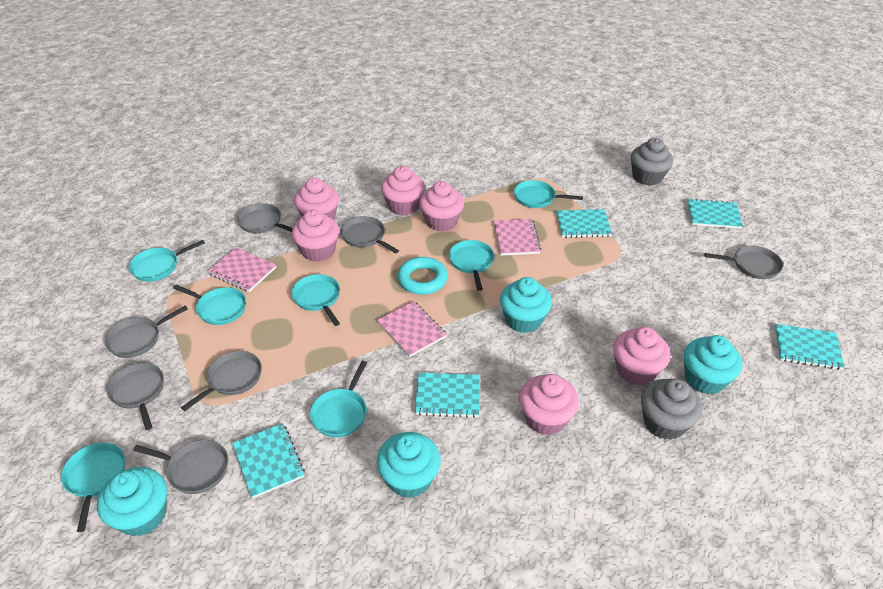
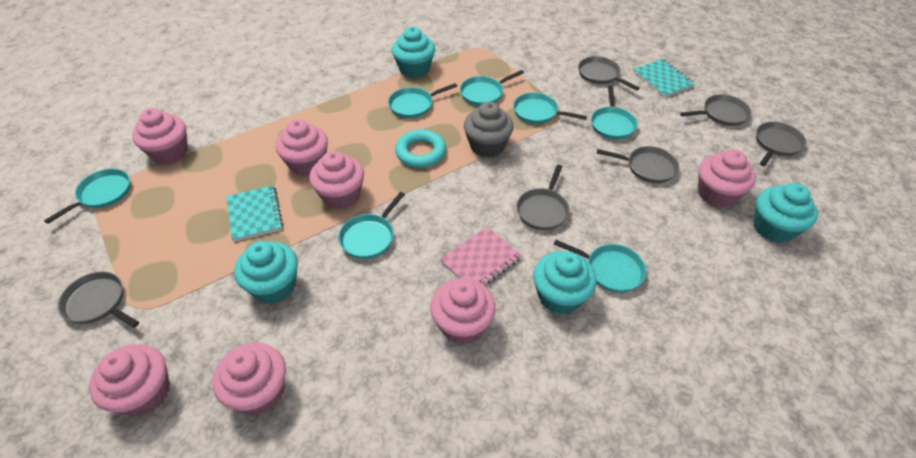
grey cupcake: [631,138,673,186] [641,378,703,440] = 2 -> [464,102,514,158] = 1
grey pan: [105,305,188,358] [107,363,164,430] [133,440,228,494] [181,351,262,411] [237,203,293,233] [341,216,399,253] [704,246,783,279] = 7 -> [58,272,139,328] [517,165,570,230] [578,56,640,91] [597,146,679,183] [680,94,751,126] [756,122,806,166] = 6
pink cupcake: [292,209,339,262] [294,178,339,220] [381,166,425,215] [419,181,464,232] [519,374,579,435] [613,327,670,386] = 6 -> [89,344,170,417] [132,108,188,164] [213,343,286,415] [276,119,328,176] [309,151,364,209] [430,278,496,344] [698,149,756,208] = 7
pink notebook: [208,248,276,292] [377,301,447,357] [494,219,541,256] = 3 -> [440,227,522,285] = 1
turquoise notebook: [232,423,305,499] [415,373,480,418] [556,209,612,238] [687,198,743,229] [775,324,845,370] = 5 -> [226,185,283,242] [633,59,695,97] = 2

